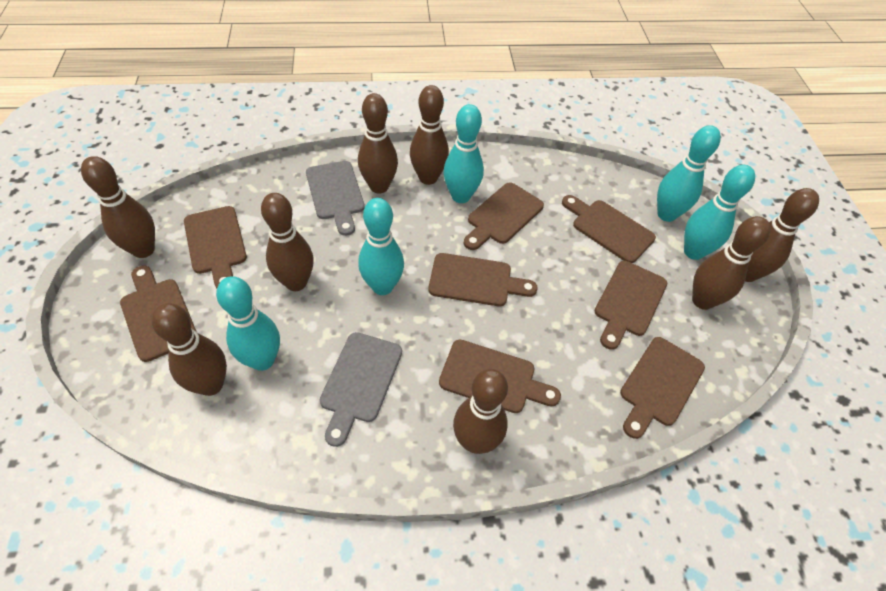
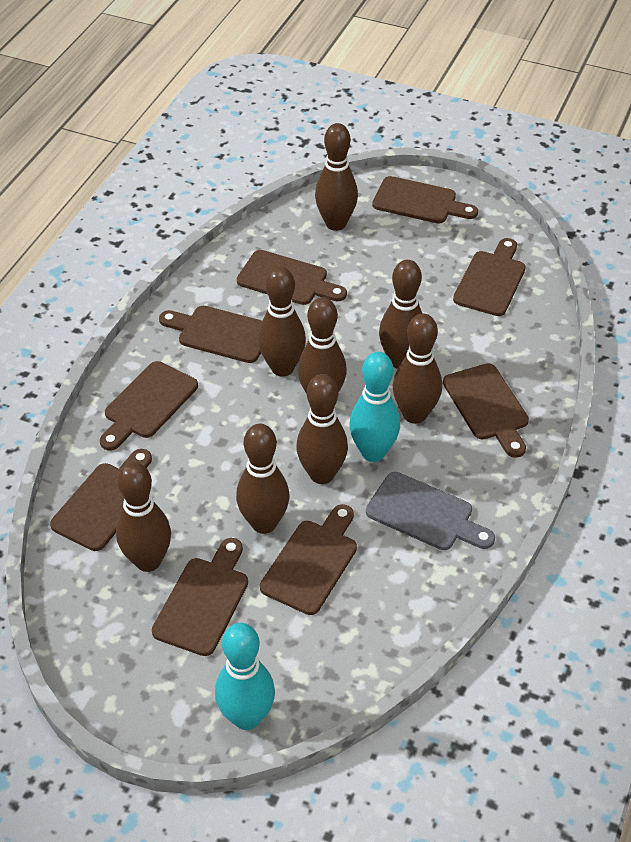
brown cutting board: [120,265,196,362] [184,206,247,289] [429,253,538,306] [439,340,561,413] [464,182,544,250] [562,195,656,263] [595,261,667,350] [620,337,705,439] = 8 -> [50,449,152,551] [100,361,198,451] [152,538,248,656] [159,306,262,363] [237,250,347,305] [260,504,357,615] [372,176,478,224] [443,363,529,458] [453,238,526,316] = 9
grey cutting board: [306,161,365,236] [320,332,402,447] = 2 -> [366,472,495,550] = 1
turquoise bowling pin: [216,276,280,371] [358,198,404,295] [443,104,484,203] [657,125,721,222] [684,165,755,260] = 5 -> [215,623,275,730] [349,352,400,462] = 2

